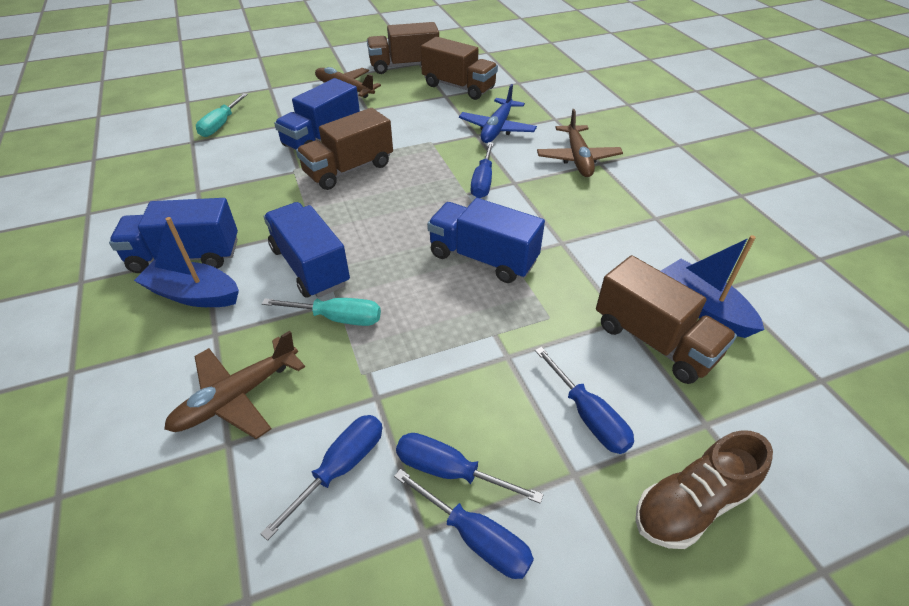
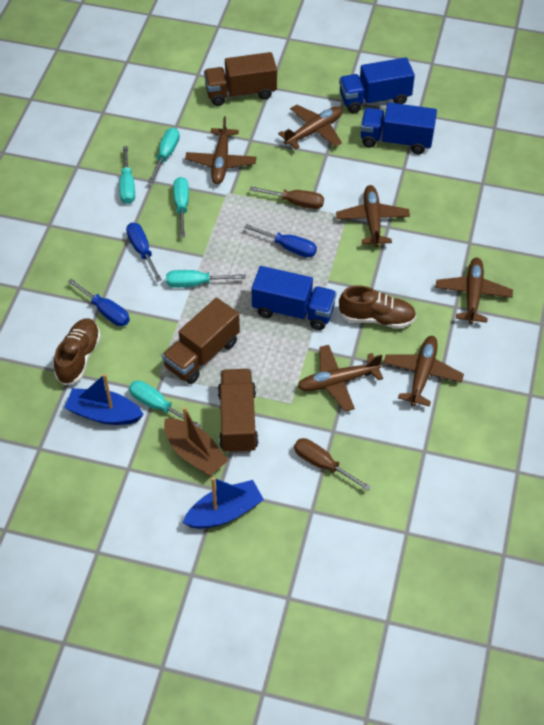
blue plane: [459,84,537,143] = 1 -> none = 0
blue screwdriver: [260,415,382,541] [394,469,534,579] [396,433,544,504] [471,142,494,198] [535,347,634,454] = 5 -> [68,279,130,326] [126,223,162,282] [244,224,317,258] = 3
blue truck: [109,198,238,273] [264,202,350,298] [274,78,360,150] [427,198,545,283] = 4 -> [251,266,336,330] [339,57,415,113] [360,102,437,154] = 3
brown boat: none = 0 -> [164,407,228,476] = 1
brown plane: [164,331,305,439] [315,67,381,98] [537,109,623,177] = 3 -> [185,116,256,184] [278,105,343,149] [297,345,383,412] [336,185,410,247] [383,336,464,407] [436,258,513,324] = 6
brown screwdriver: none = 0 -> [249,187,324,209] [294,438,371,491] = 2
brown shoe: [635,430,773,549] = 1 -> [54,318,101,385] [339,285,416,329] = 2
brown truck: [296,108,393,190] [367,22,439,74] [421,37,498,100] [596,255,737,384] = 4 -> [162,298,240,384] [204,52,277,106] [218,369,258,454] = 3
turquoise screwdriver: [196,93,248,137] [262,298,381,326] = 2 -> [119,146,135,204] [129,380,201,427] [148,128,180,183] [166,270,246,288] [173,177,189,237] = 5

